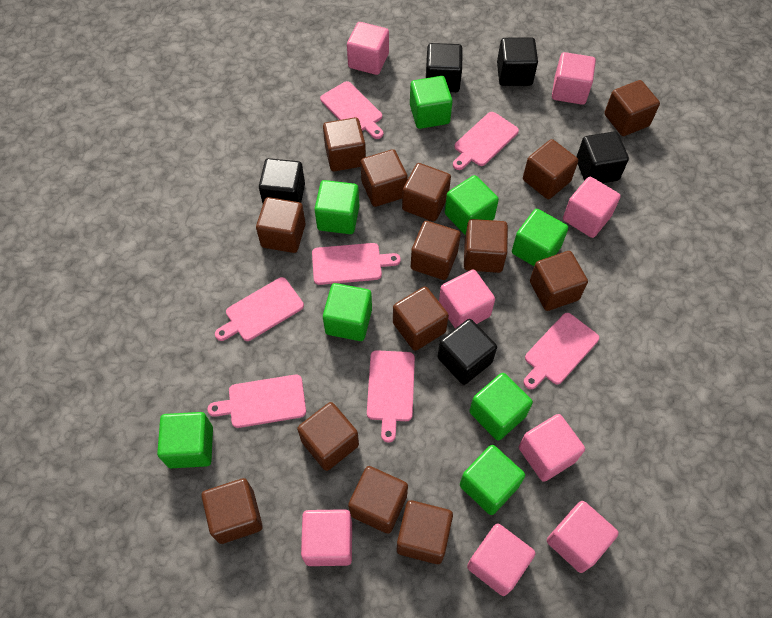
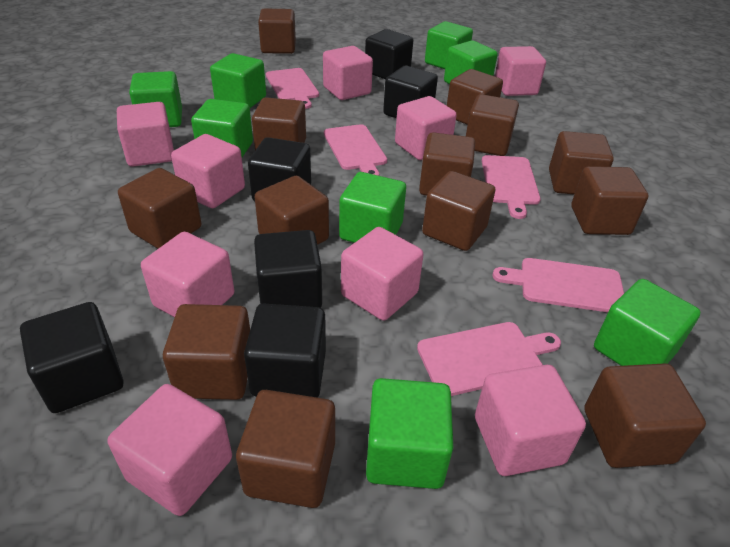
black cube: [259,158,305,203] [426,43,462,92] [438,319,497,385] [497,37,538,86] [576,131,629,183] = 5 -> [20,302,124,413] [244,304,326,398] [248,137,311,201] [254,230,322,308] [365,29,413,79] [383,66,438,118] = 6
brown cube: [201,478,263,544] [256,197,305,253] [297,402,359,471] [323,117,366,171] [348,466,408,533] [361,149,408,207] [393,286,449,351] [397,500,453,564] [402,163,451,221] [411,221,461,280] [464,219,508,273] [523,139,578,199] [530,251,588,311] [604,80,660,136] = 14 -> [118,168,202,249] [163,304,250,400] [236,390,335,508] [252,97,306,150] [254,176,329,245] [258,8,296,54] [419,132,475,196] [422,171,495,251] [447,69,503,125] [466,94,519,156] [549,131,614,194] [572,166,648,235] [584,363,706,468] = 13
pink cube: [301,509,352,566] [347,22,389,75] [439,269,495,328] [467,524,536,596] [519,414,585,482] [547,501,619,573] [552,52,596,105] [563,177,621,238] = 8 -> [107,384,232,516] [117,102,174,167] [141,232,234,317] [171,134,245,208] [323,46,373,100] [341,227,424,321] [395,96,457,160] [475,365,586,476] [495,46,546,96] = 9
pink cutting board: [207,374,306,428] [215,277,304,341] [312,243,401,285] [320,81,383,139] [367,350,415,443] [453,112,519,170] [524,313,599,389] = 7 -> [266,68,319,109] [324,124,387,176] [417,322,561,396] [482,155,541,219] [492,258,624,312] = 5

